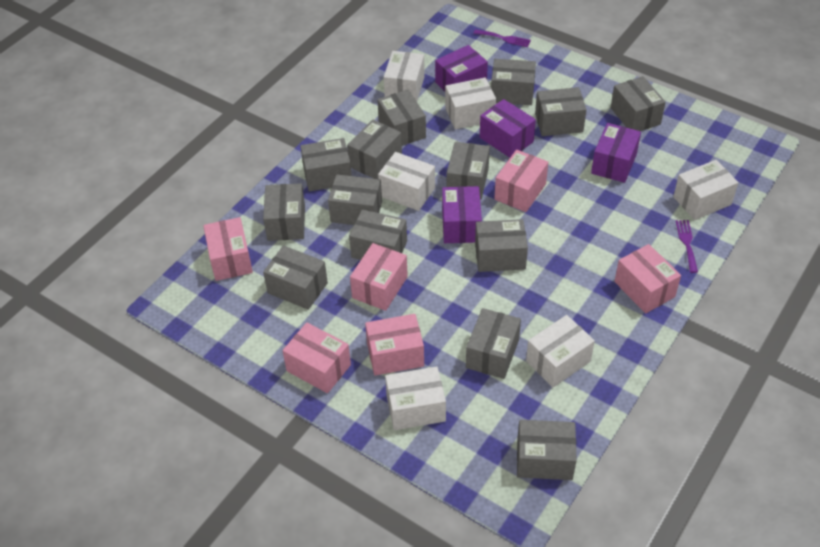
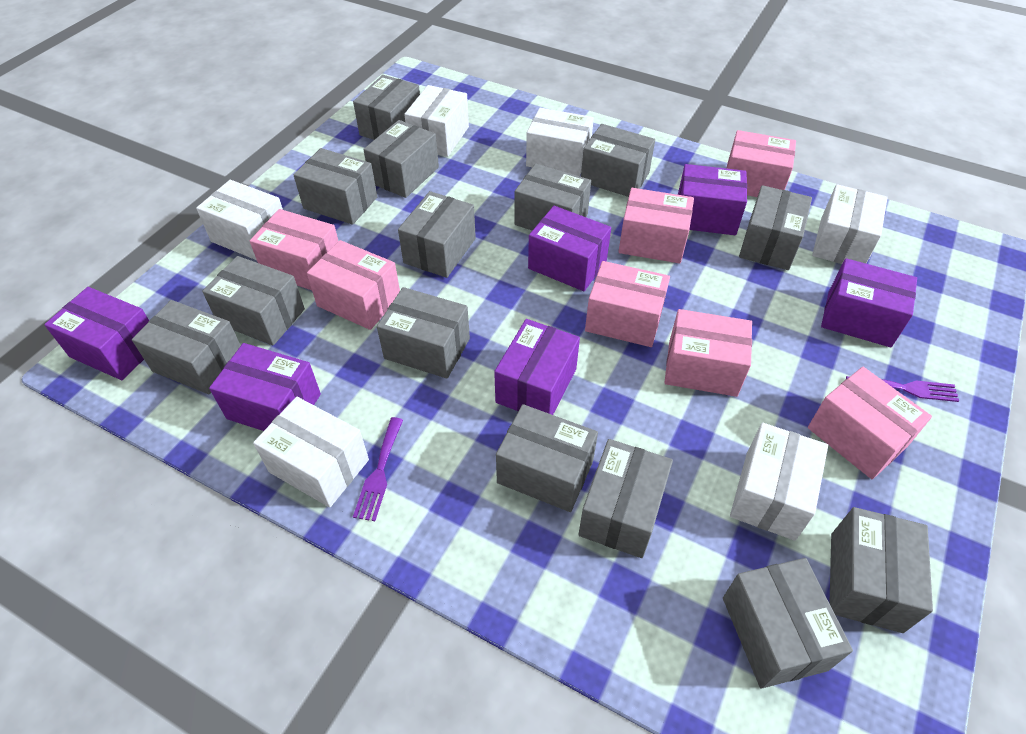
pink box: [203,217,253,281] [282,323,351,393] [350,243,408,311] [365,314,424,375] [494,150,548,212] [614,244,681,313] = 6 -> [250,209,338,290] [307,240,400,330] [585,261,670,347] [618,188,694,264] [664,309,752,397] [726,130,796,197] [808,367,932,479] = 7
purple box: [435,45,488,91] [442,186,482,243] [480,99,536,158] [591,123,641,183] = 4 -> [44,287,149,380] [209,343,321,431] [494,319,580,415] [528,206,611,291] [678,164,747,235] [821,258,917,348] = 6

